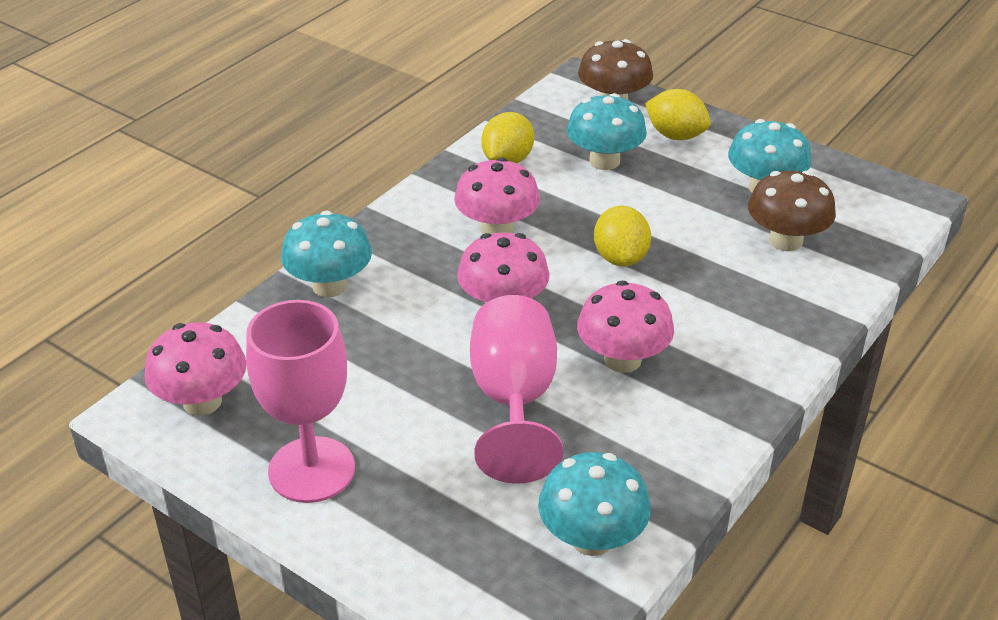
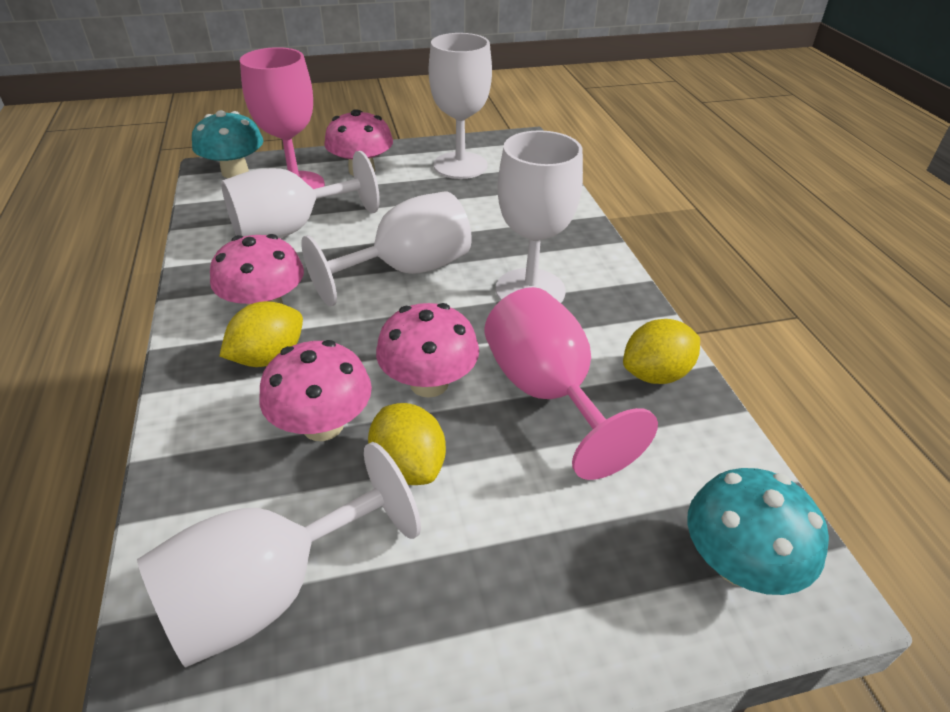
brown mushroom: [578,39,653,100] [748,171,836,251] = 2 -> none = 0
turquoise mushroom: [281,211,372,297] [538,452,651,556] [567,93,647,170] [728,119,811,193] = 4 -> [192,110,263,178] [687,468,829,595] = 2
white goblet: none = 0 -> [137,442,421,667] [221,151,380,238] [301,191,472,307] [429,33,492,179] [496,130,583,303] = 5

